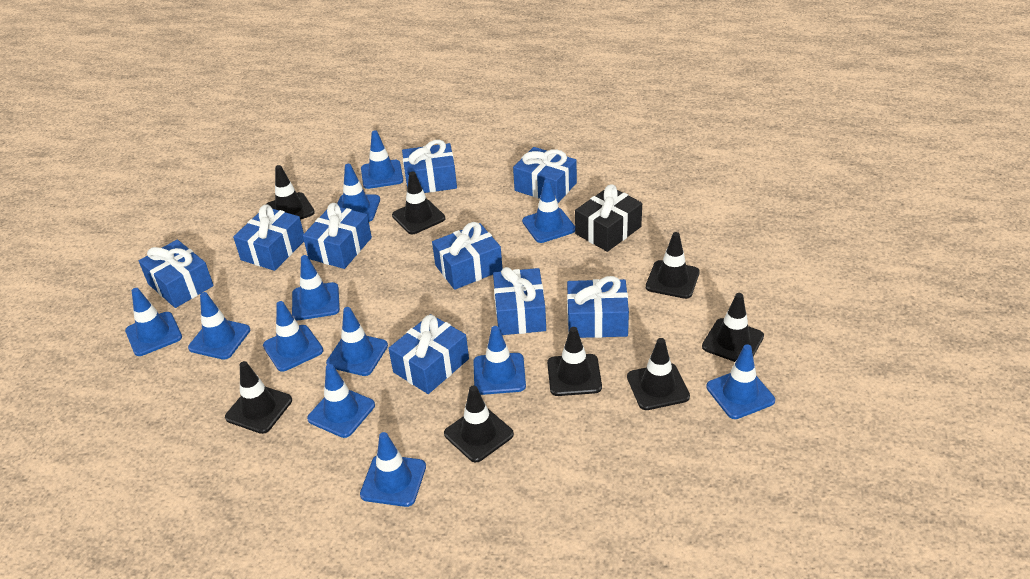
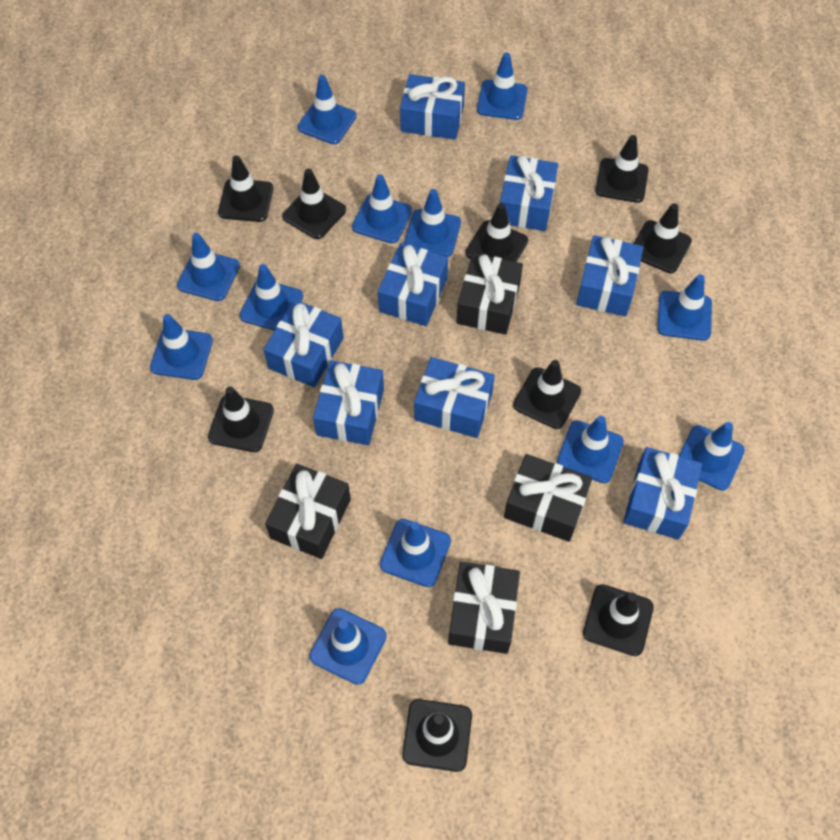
black gift: [575,184,642,252] = 1 -> [265,464,351,559] [448,562,520,654] [457,253,523,335] [504,454,592,542] = 4
black traffic cone: [225,361,292,434] [266,165,315,220] [392,172,445,234] [444,385,514,463] [547,327,602,396] [627,338,690,410] [646,232,700,299] [702,293,764,362] = 8 -> [208,386,274,452] [218,155,273,222] [282,169,346,239] [402,699,472,772] [466,203,528,262] [513,360,581,429] [583,584,654,656] [595,135,649,203] [633,203,692,273] = 9
blue gift: [139,240,214,308] [233,205,304,271] [303,203,372,269] [388,314,469,394] [402,140,457,193] [432,222,503,290] [493,267,546,335] [513,147,577,203] [567,276,629,338] = 9 -> [263,300,344,387] [313,360,384,445] [378,243,448,326] [400,74,465,140] [414,357,495,438] [500,155,558,231] [576,235,644,316] [623,447,702,540] = 8

